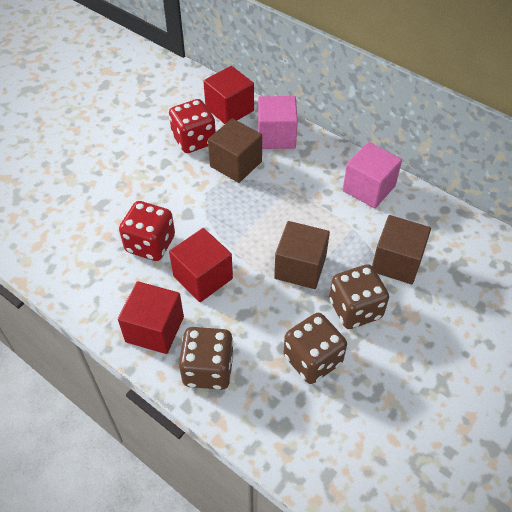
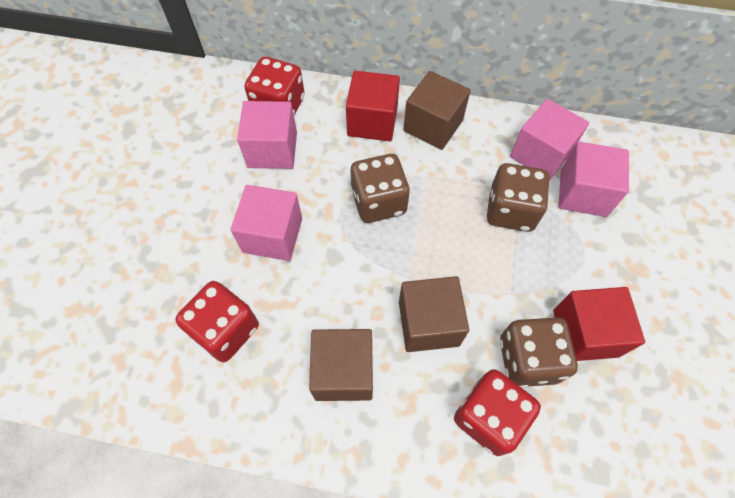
pink cube: [258,96,298,149] [343,142,402,208] = 2 -> [231,185,302,261] [237,101,297,169] [510,99,589,180] [558,142,629,217] = 4
red cube: [118,281,184,354] [169,228,233,302] [203,66,254,124] = 3 -> [346,71,400,141] [553,287,645,361] = 2
red dice: [119,201,175,261] [169,99,216,153] = 2 -> [176,281,259,362] [244,57,305,115] [454,370,541,456] = 3

